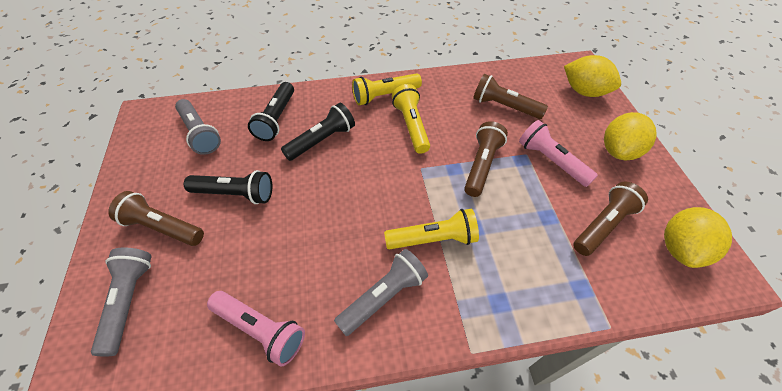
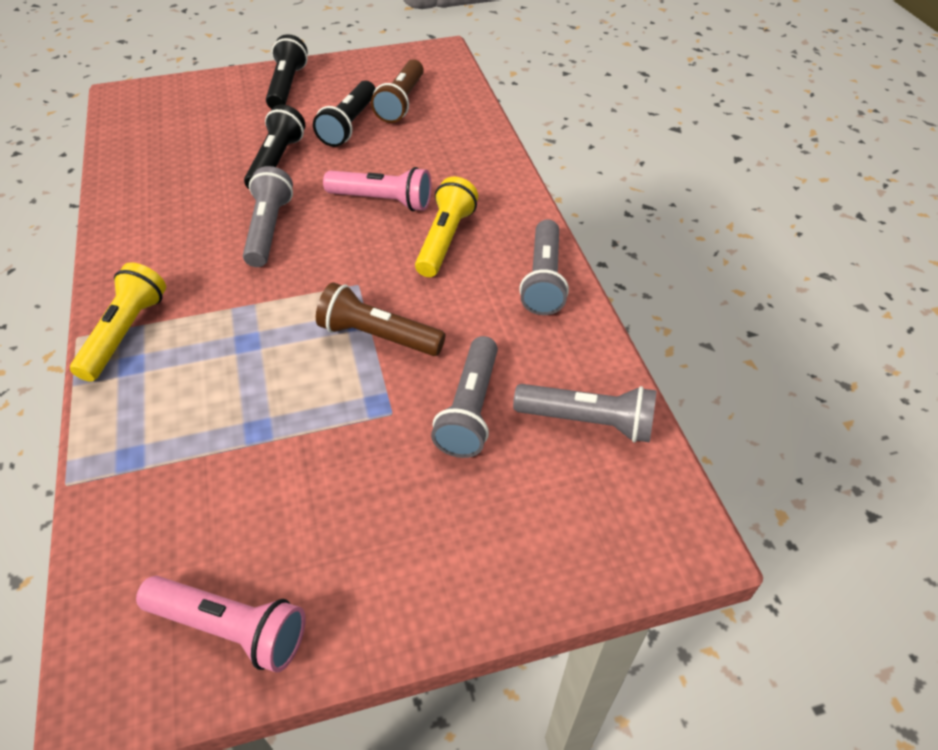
brown flashlight: [108,191,204,246] [464,121,508,197] [473,74,548,119] [573,182,648,256] = 4 -> [316,282,445,356] [371,59,424,123] = 2
grey flashlight: [91,247,152,356] [175,99,221,155] [334,249,428,336] = 3 -> [243,166,293,267] [431,336,498,458] [513,384,657,443] [519,219,569,315] = 4
yellow flashlight: [352,73,422,105] [384,209,479,249] [392,84,430,154] = 3 -> [70,262,166,382] [415,177,478,277] = 2
yellow lemon: [564,55,621,97] [604,112,657,160] [664,207,732,268] = 3 -> none = 0

